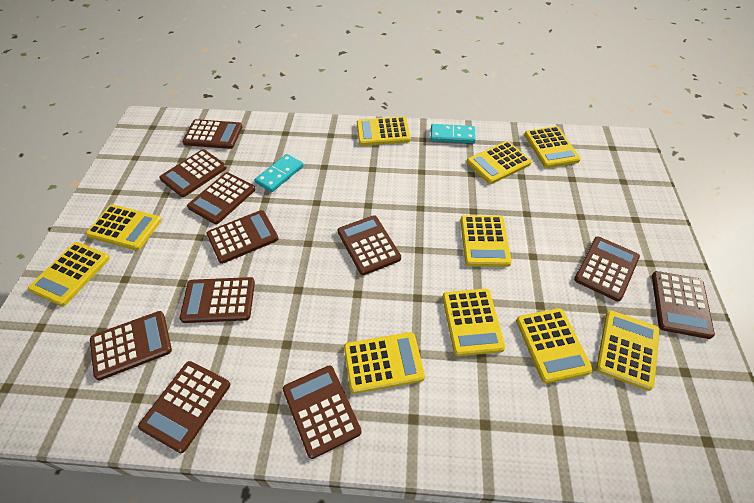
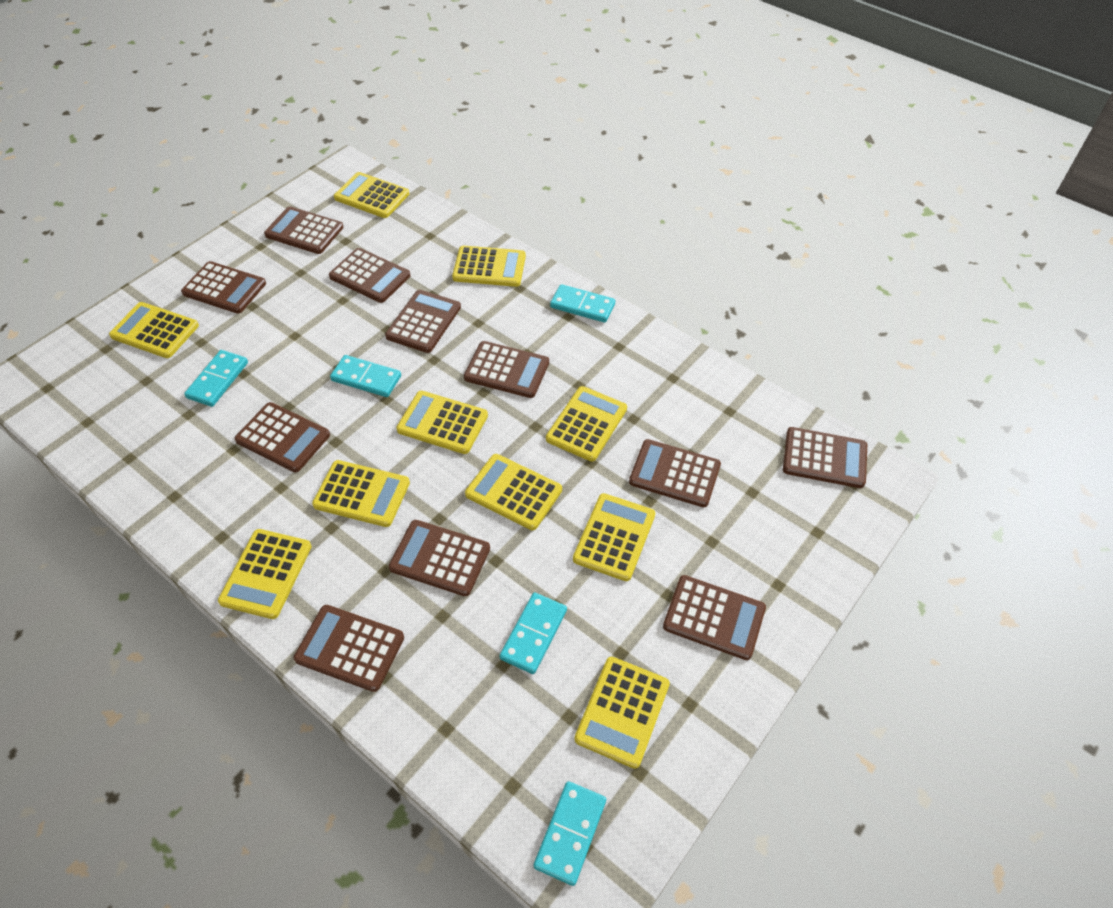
turquoise domino: [255,154,304,192] [430,124,476,144] = 2 -> [184,350,248,407] [330,355,401,397] [499,592,567,674] [534,781,606,886] [550,284,615,323] = 5

